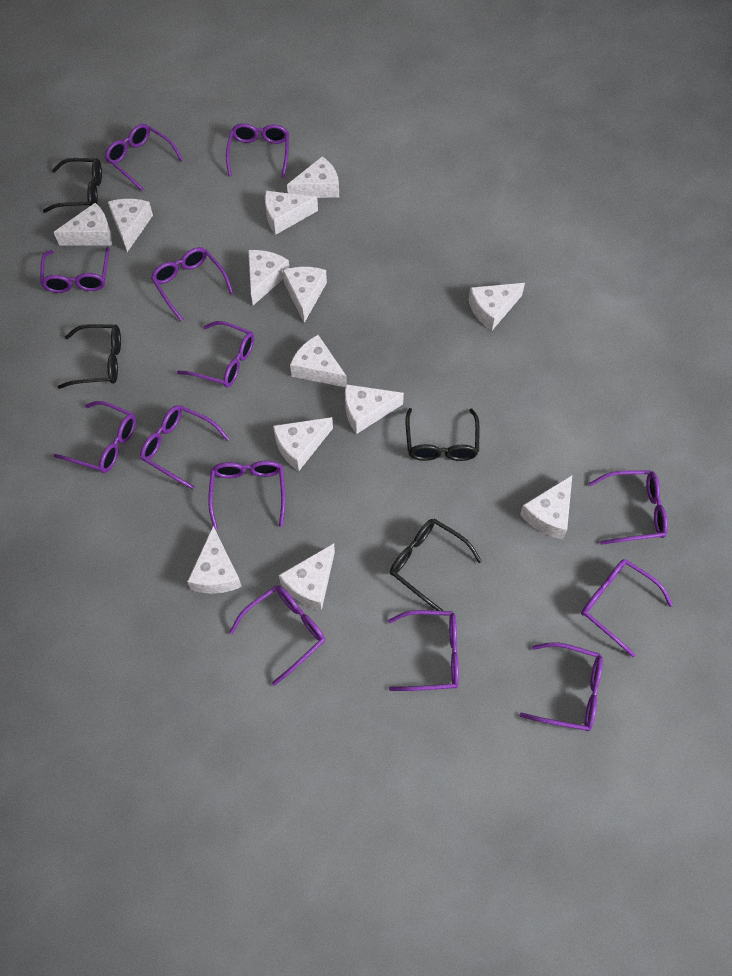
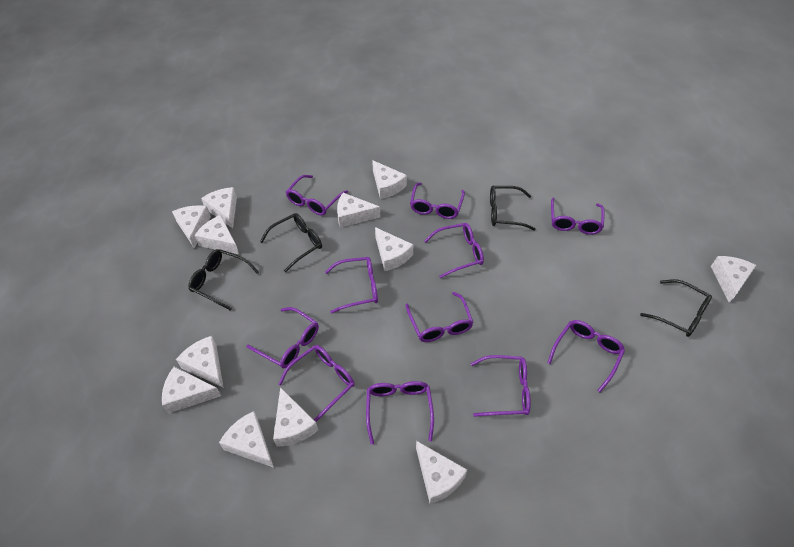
purple glasses: [40,247,110,293] [53,401,136,473] [105,124,183,191] [140,405,229,490] [151,247,234,321] [177,321,254,387] [208,461,285,530] [226,123,289,178] [229,585,325,686] [388,610,459,691] [520,642,603,731] [581,559,673,657] [589,470,668,545] = 13 -> [246,307,319,368] [278,345,355,422] [286,175,348,216] [325,257,378,314] [366,381,434,445] [405,292,474,342] [410,183,465,219] [424,223,484,278] [471,355,531,417] [547,320,625,392] [551,198,605,235] = 11
white cheese: [54,203,112,246] [108,199,153,252] [187,526,242,594] [248,250,290,305] [265,191,318,235] [273,417,333,471] [279,543,335,611] [283,267,327,323] [287,156,339,198] [290,335,347,387] [345,384,404,434] [468,283,525,331] [520,475,572,539] = 13 -> [162,367,221,413] [172,205,211,248] [176,336,224,388] [194,215,239,254] [201,187,237,228] [219,411,274,468] [273,387,318,447] [337,193,380,228] [372,160,407,199] [375,227,413,271] [416,441,467,504] [711,256,756,303] = 12

